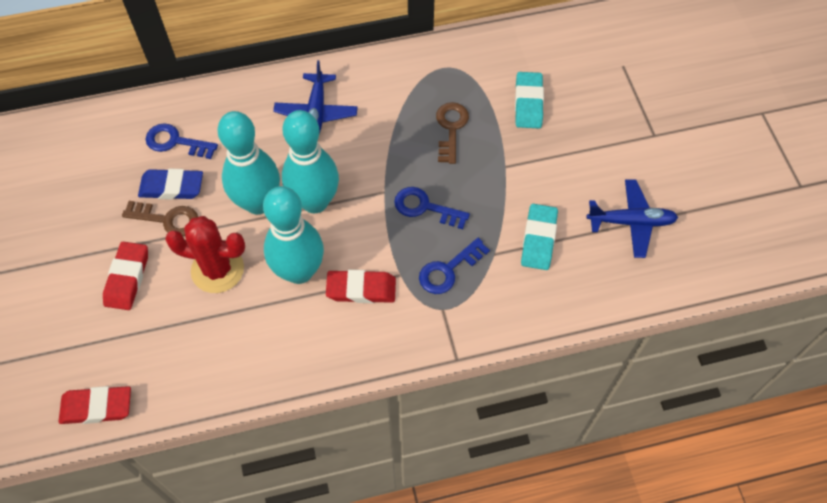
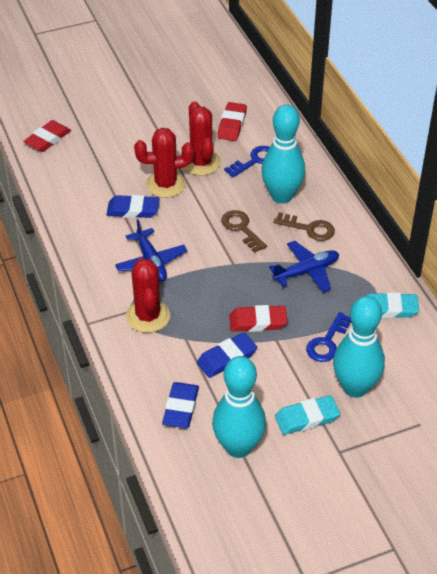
blue eraser: [138,169,203,200] = 1 -> [106,195,160,218] [162,382,199,428] [197,332,257,378] = 3
blue key: [145,123,218,159] [394,187,470,229] [419,238,490,294] = 3 -> [224,146,270,177] [306,312,351,362] = 2
red cactus: [165,216,245,293] = 1 -> [126,258,170,333] [134,128,194,198] [184,101,221,176] = 3

